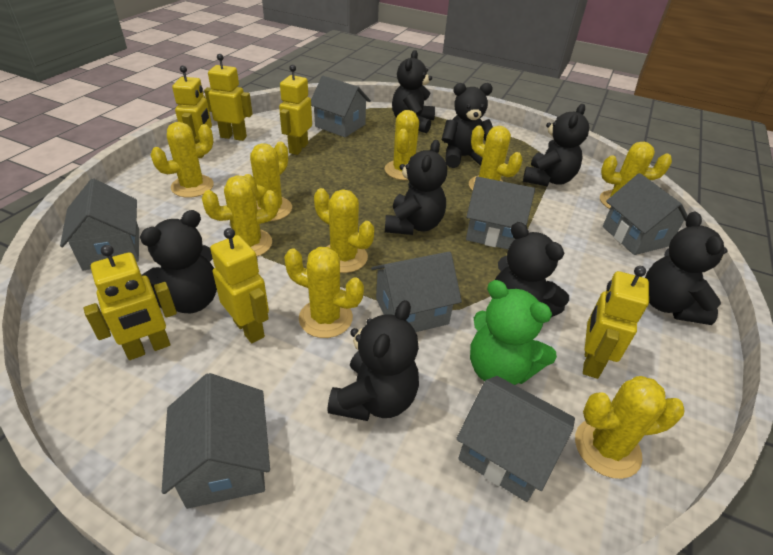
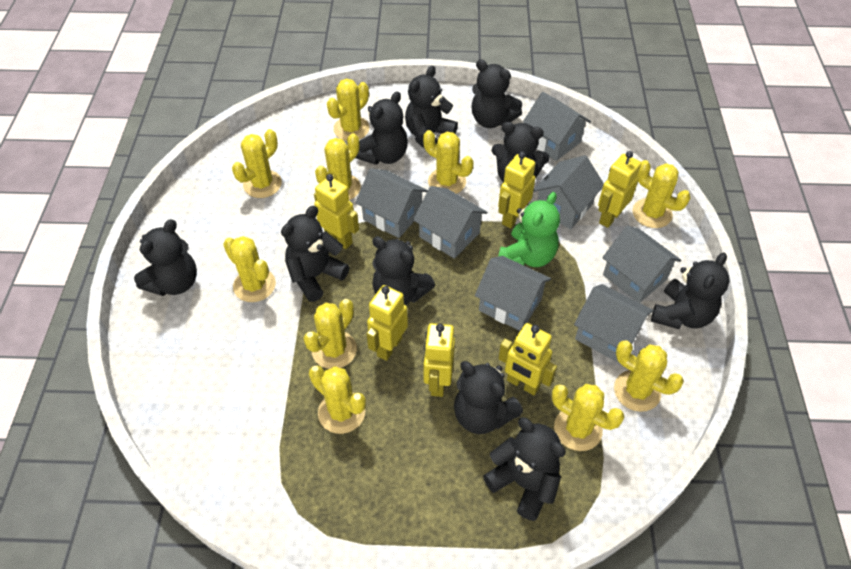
black teddy bear: [140,210,217,313] [327,300,419,421] [385,140,447,235] [392,50,435,133] [442,83,493,168] [495,222,569,317] [523,104,589,186] [645,212,727,325] = 8 -> [134,219,197,296] [281,206,350,302] [356,91,408,165] [372,236,435,305] [405,66,458,149] [454,361,523,434] [471,59,522,128] [483,417,566,521] [491,122,550,182] [651,252,729,329] = 10
yellow cactus: [151,122,214,198] [202,175,279,256] [244,142,292,221] [284,247,364,338] [314,188,374,273] [385,110,419,180] [469,126,522,191] [575,376,685,479] [600,142,672,209] = 9 -> [223,236,276,302] [232,129,282,198] [303,299,357,369] [309,365,366,434] [315,133,361,200] [327,79,369,141] [423,130,473,194] [552,384,624,451] [614,340,684,412] [633,160,691,228] = 10

